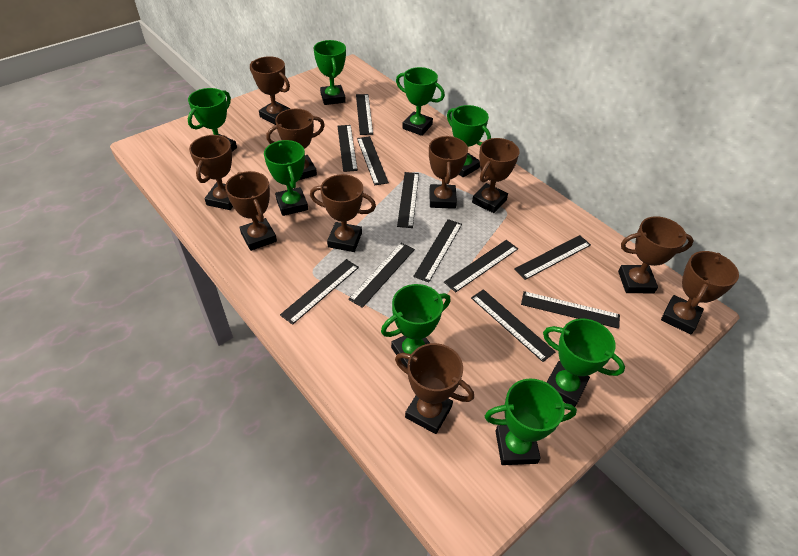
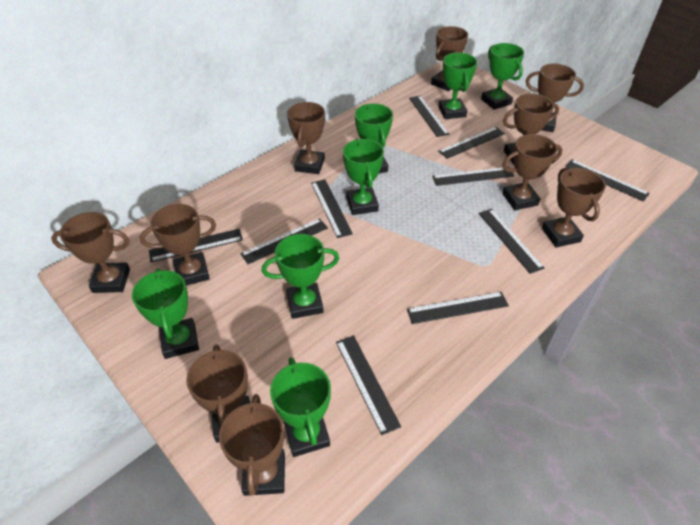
black ruler: [280,259,359,325] [337,125,358,172] [348,243,415,308] [356,94,373,135] [357,136,389,185] [397,172,419,228] [413,219,462,283] [444,240,518,293] [471,289,555,362] [514,235,591,280] [521,291,620,329] = 11 -> [149,229,243,262] [240,218,328,264] [311,179,353,238] [336,336,401,435] [407,292,509,324] [409,95,449,137] [432,167,514,186] [438,127,505,159] [479,209,544,274] [565,159,650,202] = 10
green trophy: [188,88,237,151] [264,140,308,216] [314,40,346,105] [381,284,451,368] [396,67,445,136] [447,105,491,177] [485,379,577,465] [543,318,625,407] = 8 -> [132,269,199,359] [262,234,339,319] [270,357,331,457] [343,139,384,215] [355,103,393,174] [439,52,477,119] [481,43,524,110] = 7

